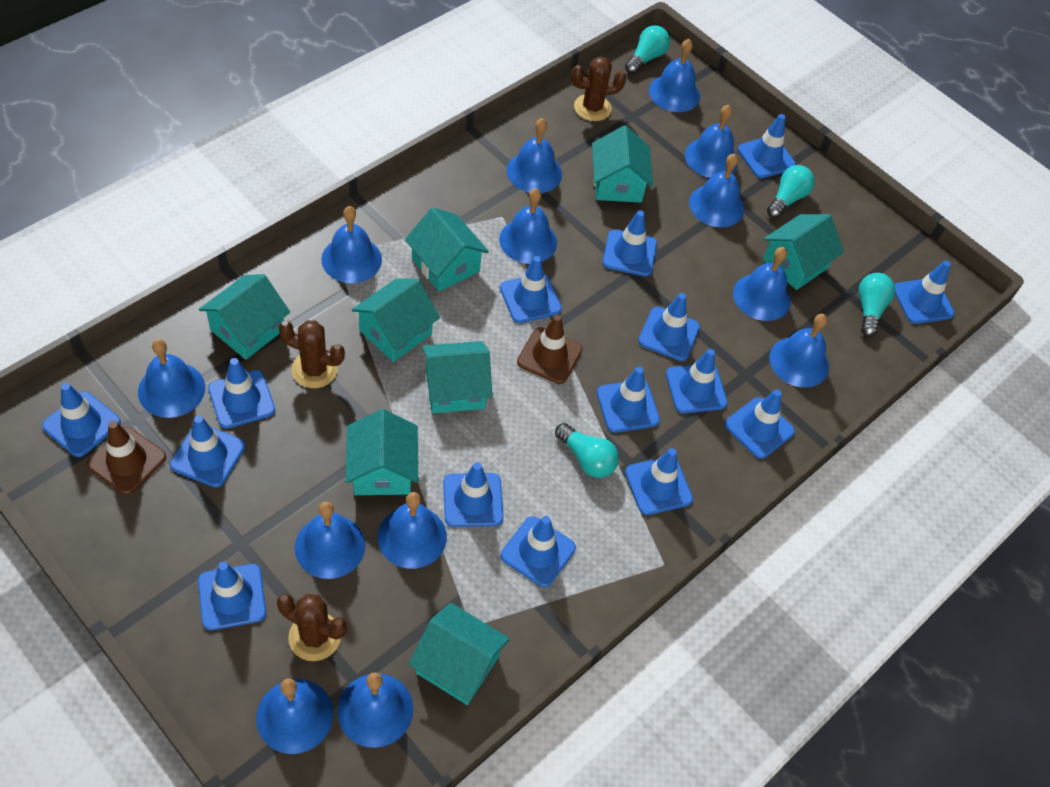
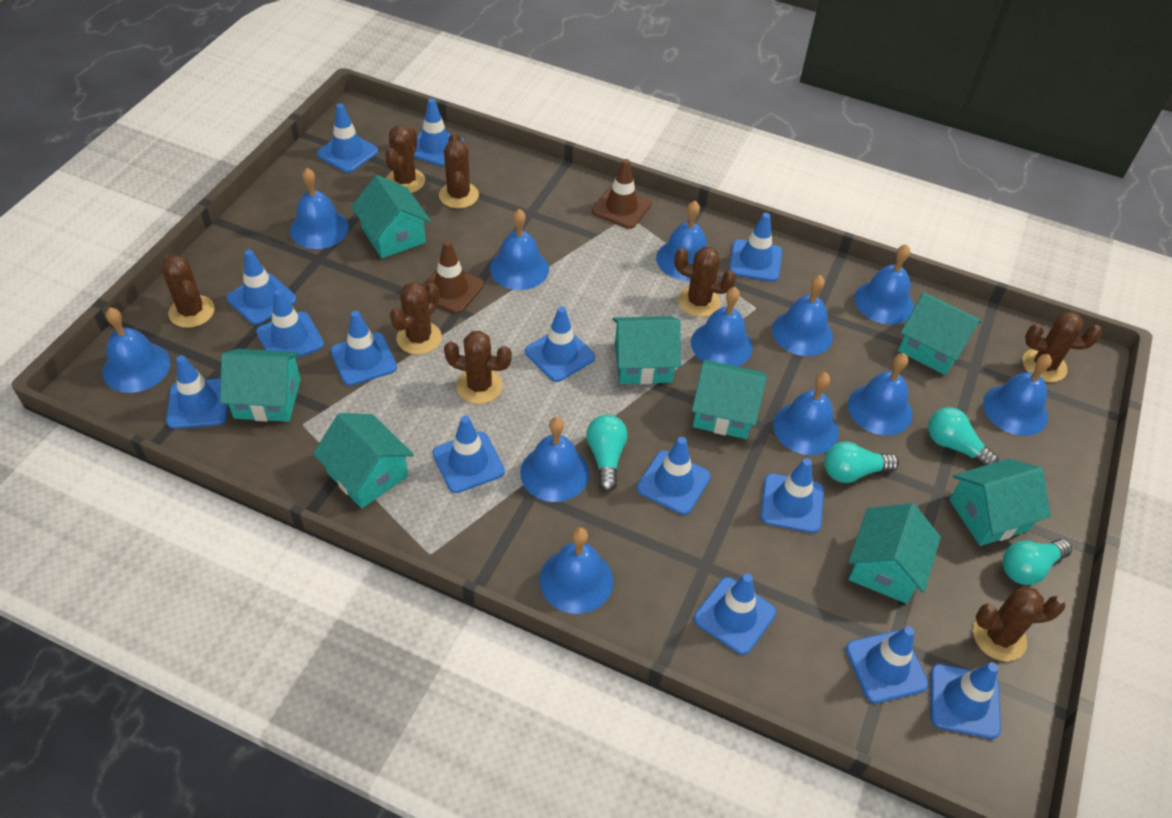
blue bell: [138,339,205,418] [256,678,333,754] [295,502,365,579] [321,206,382,283] [337,672,413,748] [378,492,447,569] [499,188,557,264] [507,118,562,193] [649,39,700,112] [685,105,738,178] [689,153,744,227] [733,247,791,321] [769,314,829,388] = 13 -> [102,308,171,393] [290,168,349,249] [490,209,549,290] [520,417,589,502] [540,527,613,614] [656,201,707,281] [691,287,753,367] [772,275,833,356] [773,372,839,455] [848,353,913,435] [854,244,914,325] [983,354,1052,436] = 12
blue traffic cone: [42,383,121,457] [170,416,245,488] [198,562,266,630] [208,358,275,429] [443,462,503,527] [500,256,562,323] [501,516,576,587] [597,367,660,433] [603,210,657,277] [625,448,693,515] [638,293,700,361] [666,349,728,414] [725,389,795,459] [738,114,796,178] [895,261,954,324] = 15 -> [166,355,228,429] [227,250,297,325] [256,289,324,359] [317,103,378,173] [331,311,397,386] [414,98,464,166] [432,416,505,493] [525,306,595,382] [637,437,711,515] [694,573,776,655] [729,213,782,282] [760,458,824,533] [846,626,929,703] [931,662,1001,739] = 14
brown cactus: [277,594,347,661] [279,321,345,388] [571,56,626,121] = 3 -> [162,255,214,328] [385,125,425,193] [390,282,442,355] [439,133,479,208] [444,331,512,404] [674,247,736,317] [973,586,1066,661] [1023,312,1102,382] = 8

